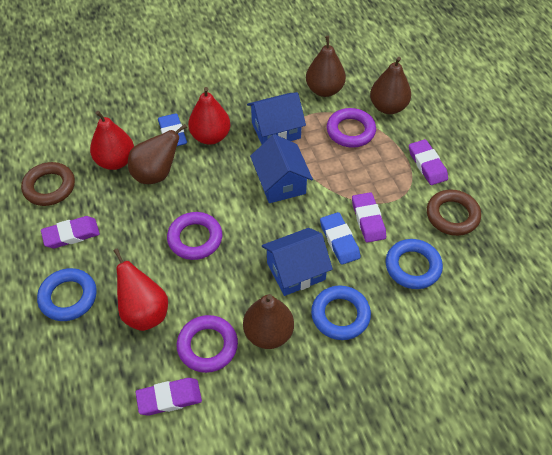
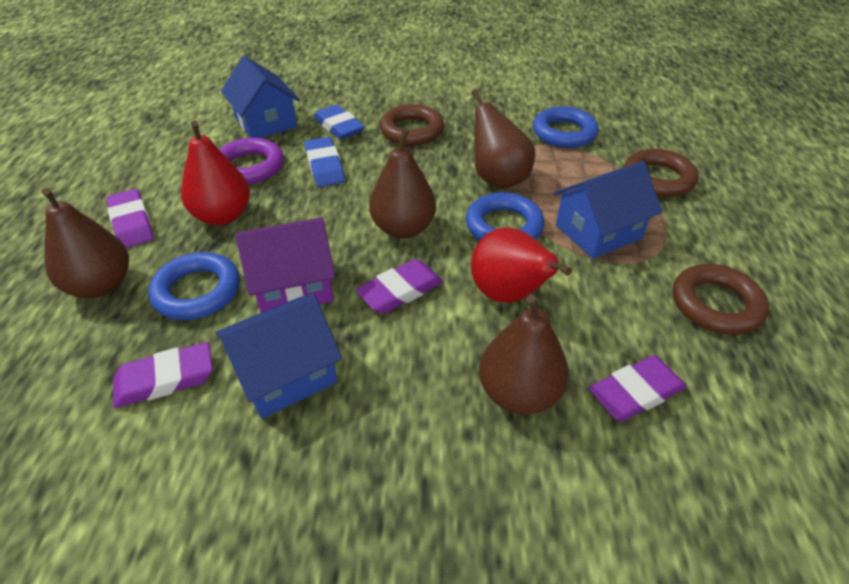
brown ring: [21,162,75,206] [427,190,481,236] = 2 -> [380,104,444,146] [624,149,698,197] [673,264,769,335] = 3
purple house: none = 0 -> [235,217,336,313] = 1
purple ring: [167,212,222,260] [177,315,238,373] [327,108,376,148] = 3 -> [219,138,284,184] = 1
red pear: [90,111,134,170] [113,248,168,331] [188,87,231,145] = 3 -> [181,121,250,225] [471,228,572,303] = 2

